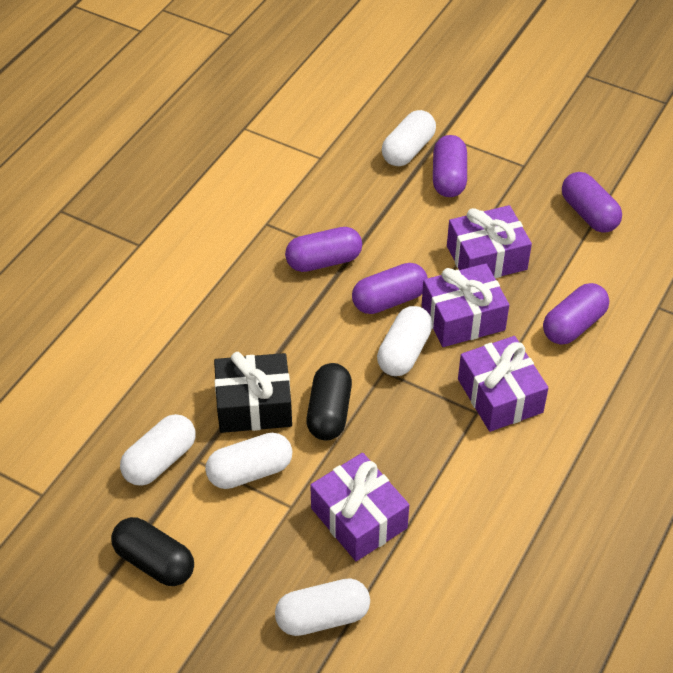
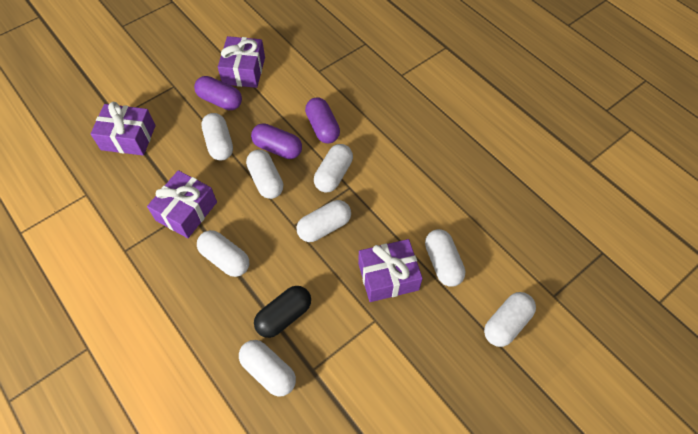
black capsule: [111,517,194,586] [306,363,352,440] = 2 -> [254,286,311,338] = 1
black gift: [214,352,292,433] = 1 -> none = 0
purple capsule: [285,227,362,272] [352,263,428,314] [433,135,467,197] [543,283,609,345] [562,172,622,233] = 5 -> [194,76,242,110] [251,123,302,159] [305,98,340,143] = 3
white capsule: [120,414,195,486] [205,433,292,489] [275,578,370,636] [377,306,433,376] [382,110,436,166] = 5 -> [197,230,249,277] [201,113,233,161] [239,340,296,397] [246,150,283,199] [297,200,351,242] [314,144,353,193] [425,229,466,287] [484,292,536,347] = 8

